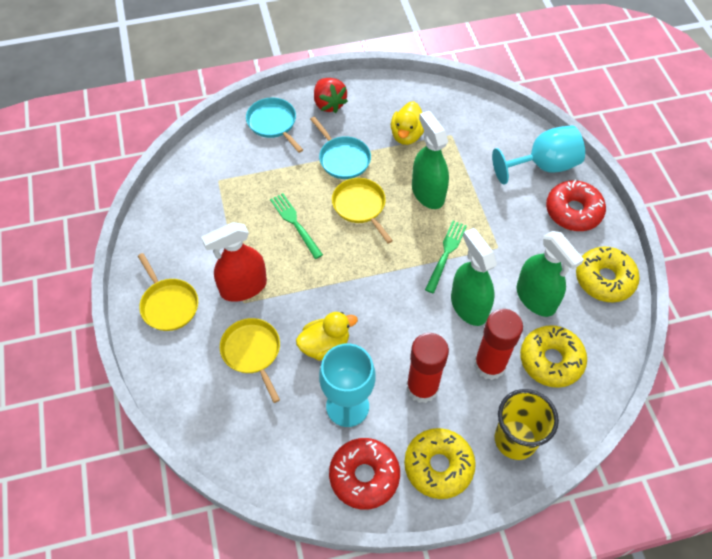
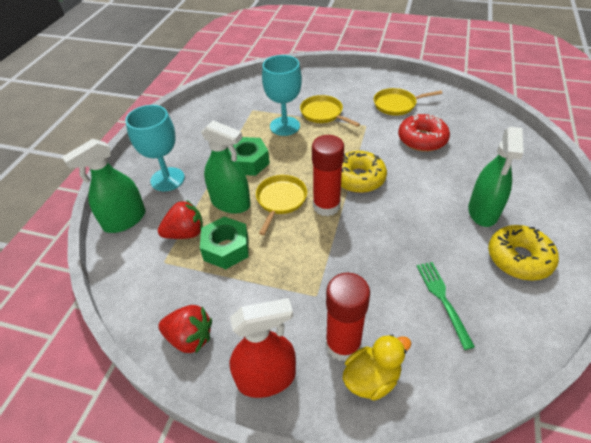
green fork: [270,193,323,259] [425,221,467,293] = 2 -> [417,262,475,350] = 1
green nut: none = 0 -> [200,217,249,269] [227,137,270,176] = 2
red donut: [329,438,400,510] [546,180,606,231] = 2 -> [398,114,450,152] = 1
red strawberry: [314,78,348,113] = 1 -> [158,200,203,239] [158,305,212,353] = 2
turquoise pan: [246,98,303,153] [310,116,371,179] = 2 -> none = 0
yellow cup: [495,389,559,460] = 1 -> none = 0
yellow donut: [404,428,476,499] [520,325,587,388] [576,246,640,302] = 3 -> [341,151,387,193] [488,225,559,281] = 2
yellow duck: [296,312,358,361] [391,101,424,145] = 2 -> [343,335,411,401] = 1

